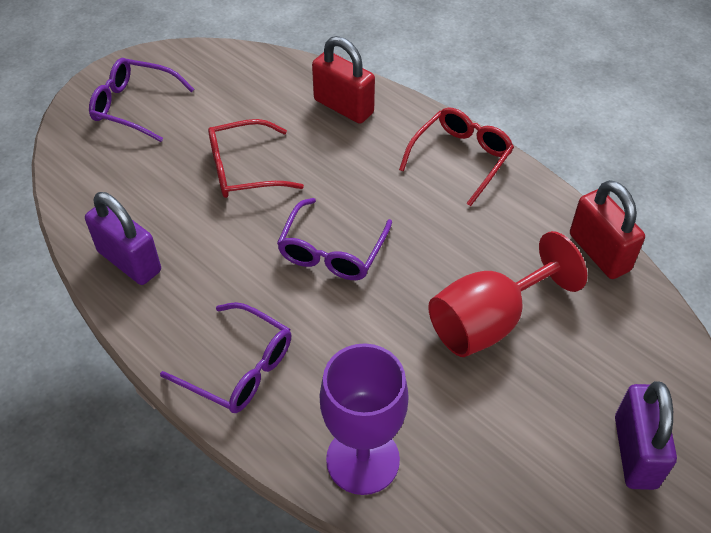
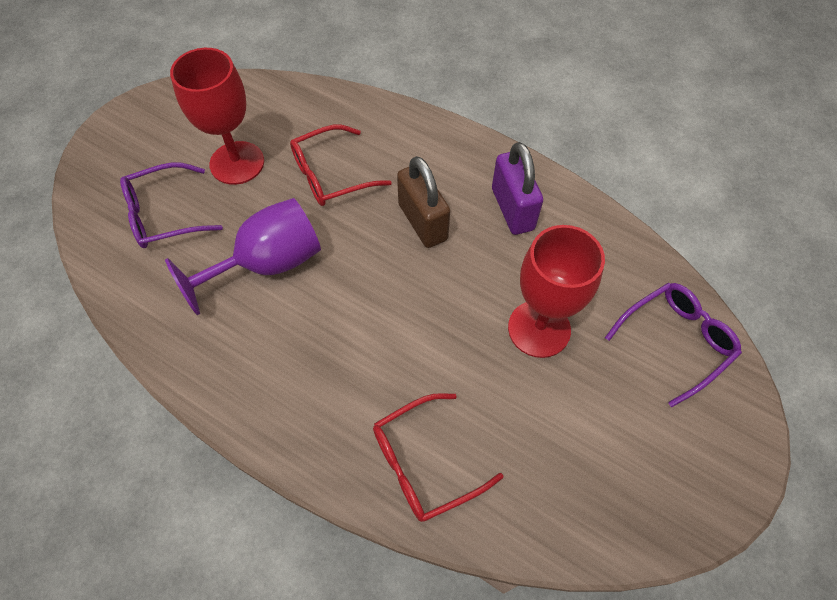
brown padlock: none = 0 -> [397,156,450,248] = 1
purple glasses: [89,58,194,142] [160,302,291,413] [277,198,392,280] = 3 -> [120,162,223,248] [605,283,742,407] = 2
purple padlock: [85,192,161,285] [615,381,677,490] = 2 -> [492,142,543,235] = 1
red goblet: [428,231,587,357] = 1 -> [170,48,264,185] [508,225,605,358] = 2
red padlock: [312,36,375,124] [570,180,645,279] = 2 -> none = 0

